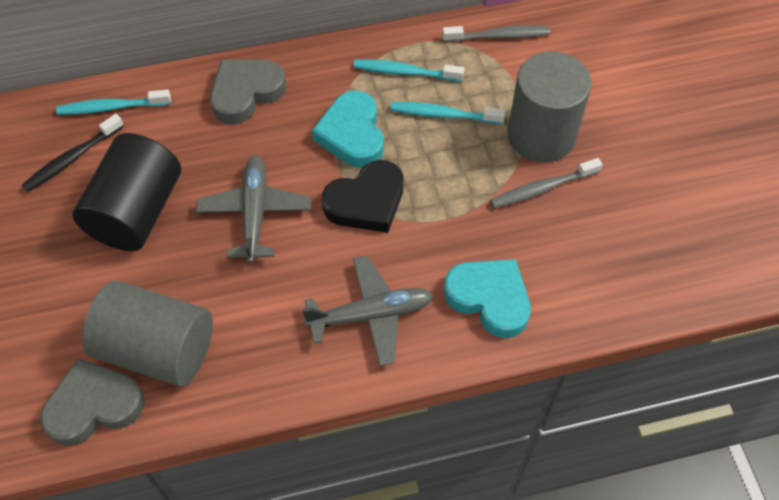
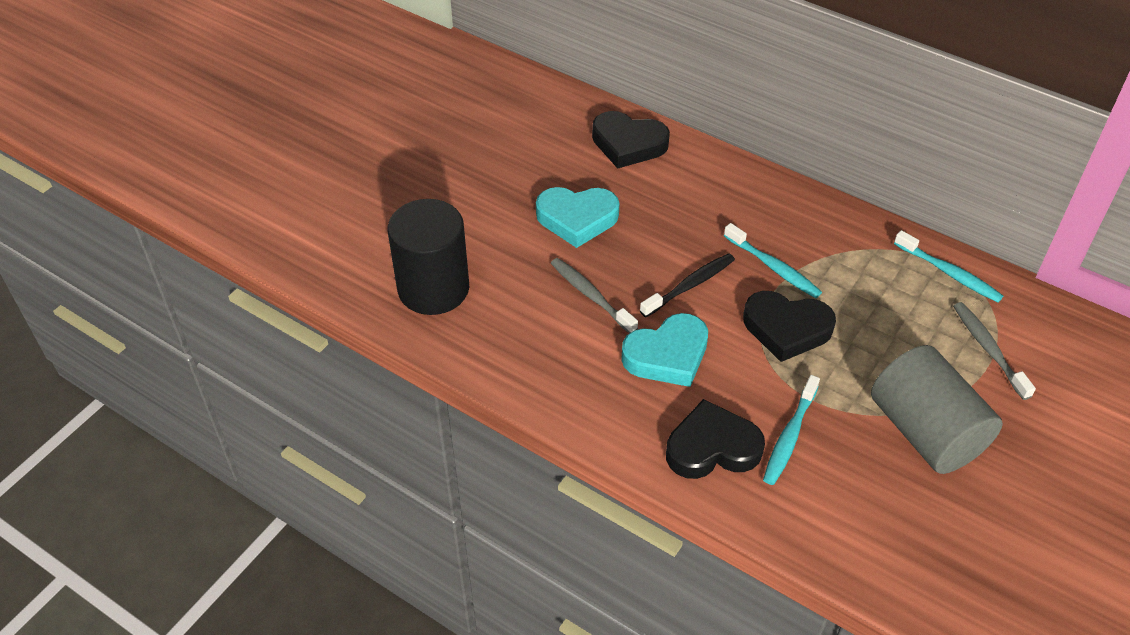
black heart: [322,160,404,233] = 1 -> [592,111,670,169] [666,399,765,479] [743,291,836,362] = 3
grey cylinder: [82,280,213,387] [507,52,592,163] = 2 -> [871,345,1003,474] = 1
grey heart: [41,358,145,446] [210,60,286,124] = 2 -> none = 0
grey plane: [196,156,311,263] [302,255,433,366] = 2 -> none = 0

